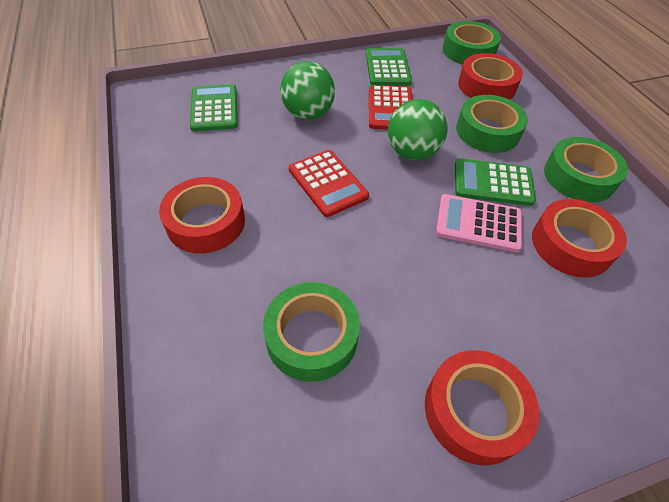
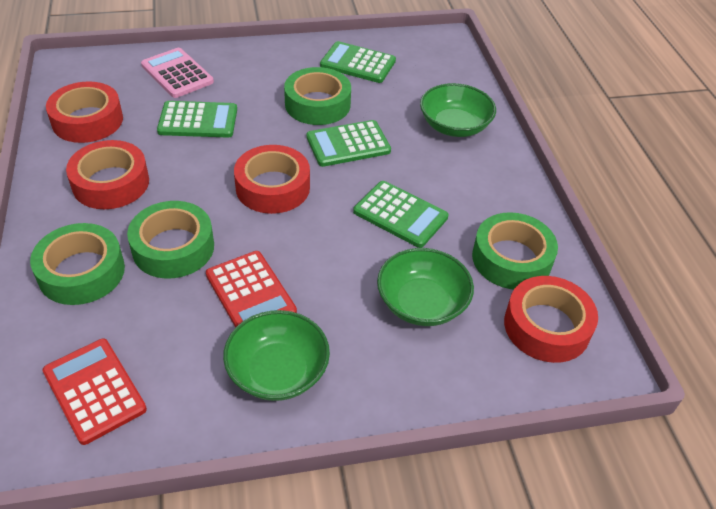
green ball: [280,61,335,120] [388,99,448,160] = 2 -> none = 0
green bowl: none = 0 -> [223,310,330,401] [377,248,474,326] [420,83,496,137] = 3
green calculator: [190,84,238,132] [366,48,412,86] [455,158,536,206] = 3 -> [157,101,237,138] [306,120,391,167] [320,41,396,83] [353,181,449,248] = 4

